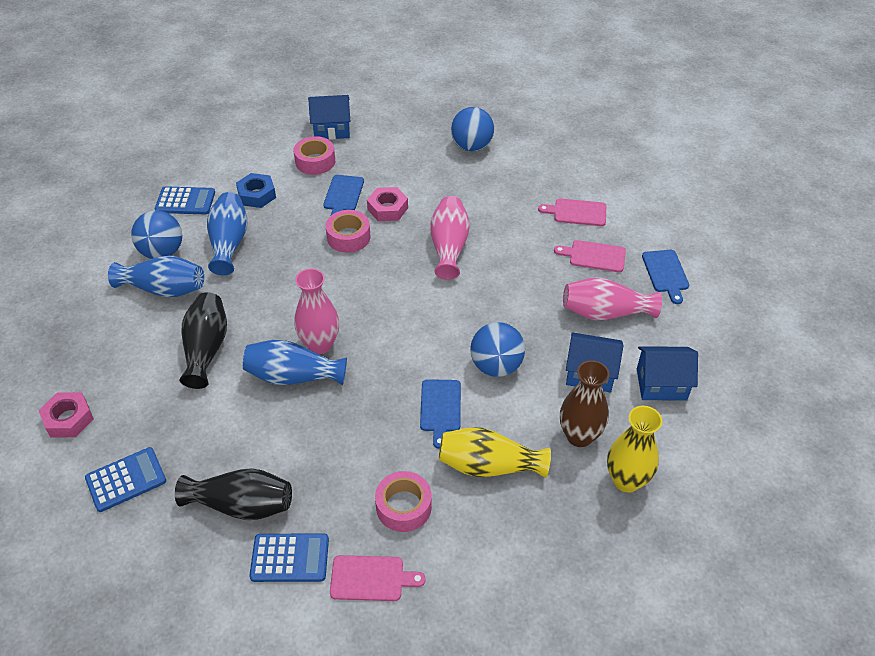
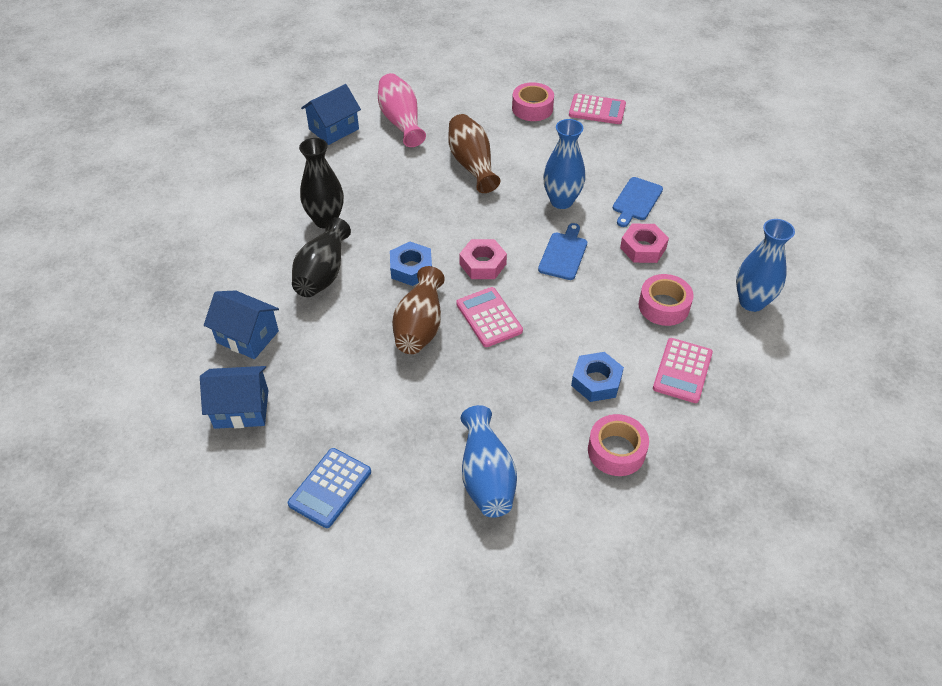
blue ball: [131,210,182,259] [451,107,494,151] [470,322,525,377] = 3 -> none = 0
blue calculator: [85,447,166,512] [155,186,215,214] [249,533,329,582] = 3 -> [288,448,371,528] = 1
blue cutting board: [323,175,364,216] [420,379,461,449] [642,250,689,304] = 3 -> [538,223,587,280] [613,177,663,227] = 2
blue nut: [236,173,276,208] = 1 -> [390,242,432,286] [571,352,624,402] = 2
brown vase: [560,360,609,447] = 1 -> [392,266,445,354] [448,114,501,193] = 2
pink calculator: none = 0 -> [456,287,523,347] [569,93,626,124] [653,338,713,403] = 3
pink cutting board: [330,555,426,601] [538,199,606,226] [554,240,626,272] = 3 -> none = 0
pink vase: [294,268,339,354] [430,196,470,280] [563,278,662,320] = 3 -> [378,73,426,147] = 1
yellow vase: [439,427,551,478] [607,406,662,493] = 2 -> none = 0

